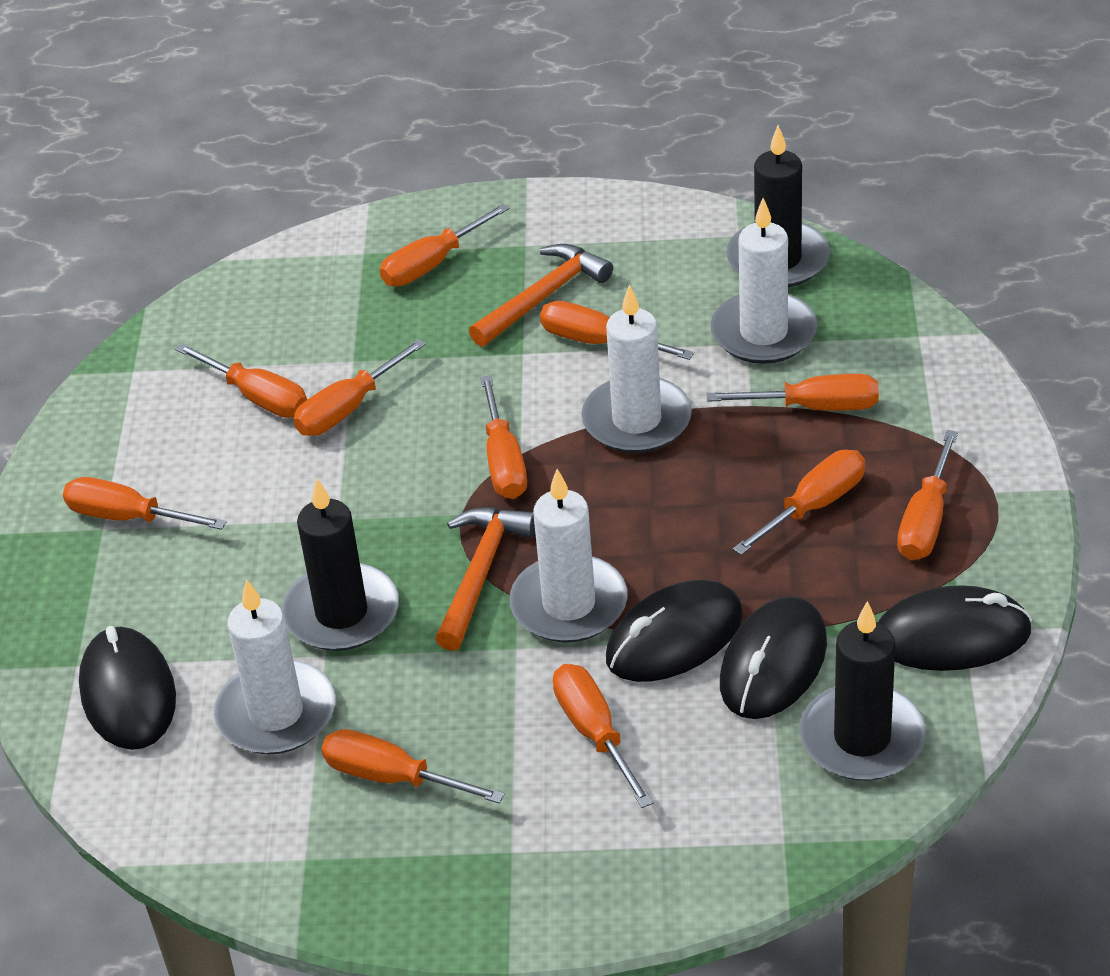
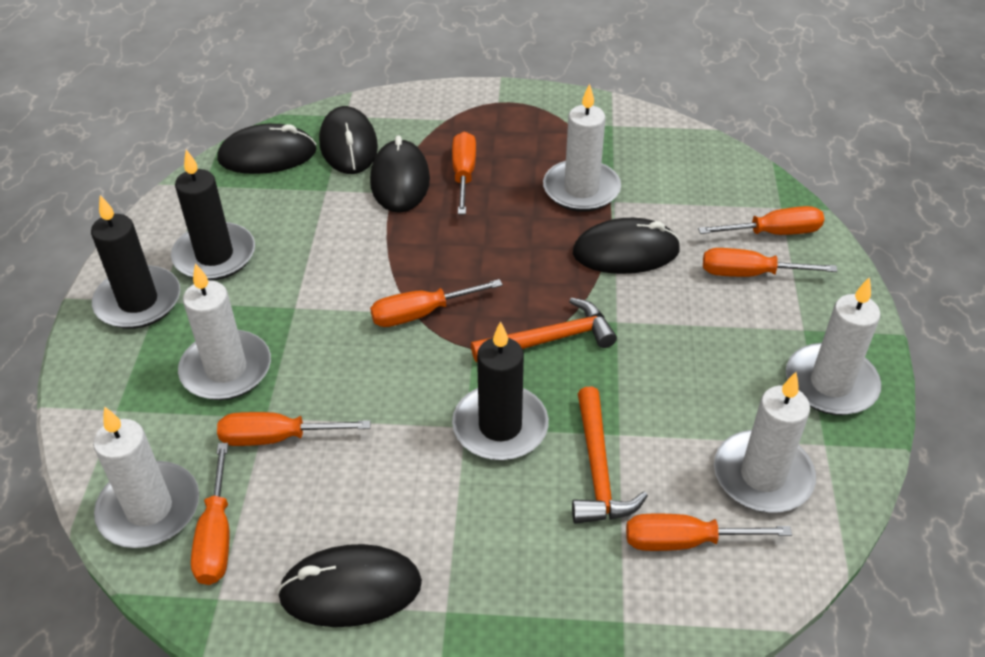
black mouse: [79,626,176,750] [606,580,743,682] [720,596,827,719] [878,585,1032,671] = 4 -> [217,124,316,174] [277,544,422,627] [319,106,378,174] [370,135,430,213] [573,218,681,274] = 5
orange screwdriver: [63,477,227,530] [175,343,307,418] [293,339,426,436] [321,729,505,804] [380,204,510,286] [480,375,527,499] [540,301,694,360] [553,664,653,808] [707,374,879,411] [733,450,865,555] [897,430,958,560] = 11 -> [191,443,229,585] [217,412,371,446] [370,279,503,327] [452,132,476,214] [626,514,792,551] [698,206,824,235] [703,248,837,277] = 7
white candle: [214,579,335,754] [510,469,628,643] [581,285,692,453] [710,198,818,364] = 4 -> [93,406,199,548] [178,263,271,400] [543,83,621,212] [714,372,816,512] [786,277,881,415] = 5

